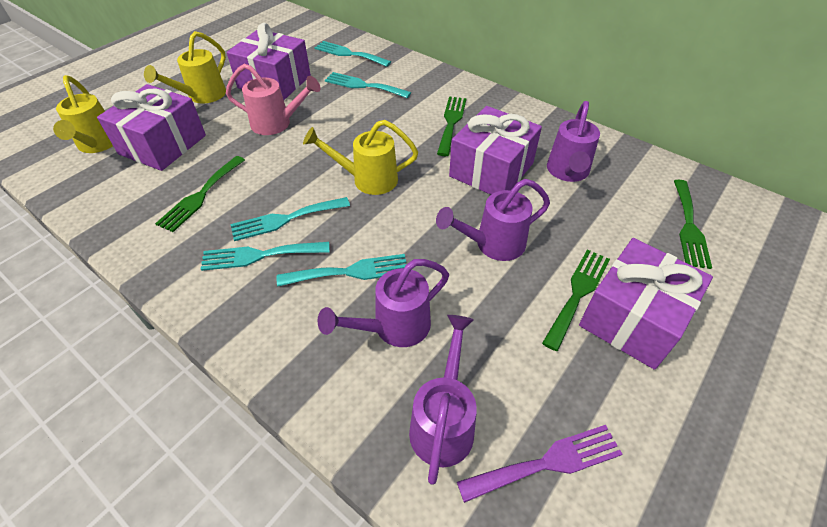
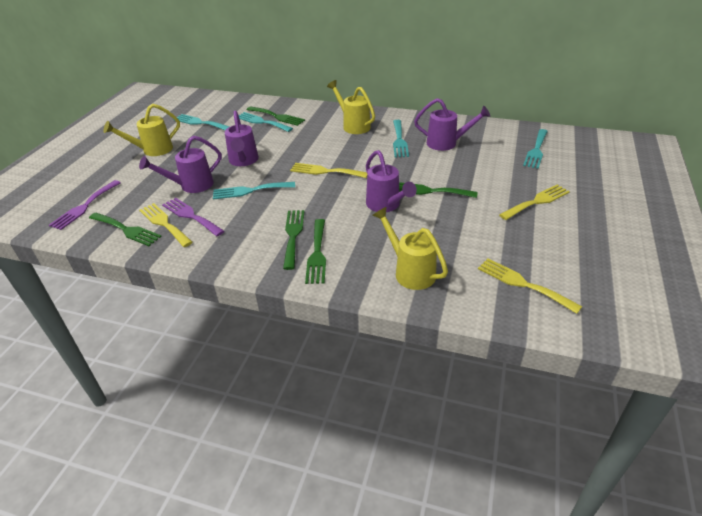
green fork: [155,156,245,232] [437,97,467,156] [542,249,610,351] [674,180,712,269] = 4 -> [89,213,162,246] [247,106,305,126] [283,210,304,270] [305,219,326,284] [399,182,478,198] = 5
pink watering can: [226,64,321,135] = 1 -> none = 0
purple fork: [457,425,622,503] = 1 -> [49,180,121,230] [162,198,224,236] = 2
purple gift: [97,84,206,171] [227,23,311,100] [449,106,542,195] [579,238,713,370] = 4 -> none = 0
yellow fork: none = 0 -> [139,203,193,247] [290,163,367,178] [478,258,582,314] [499,185,570,220] = 4

